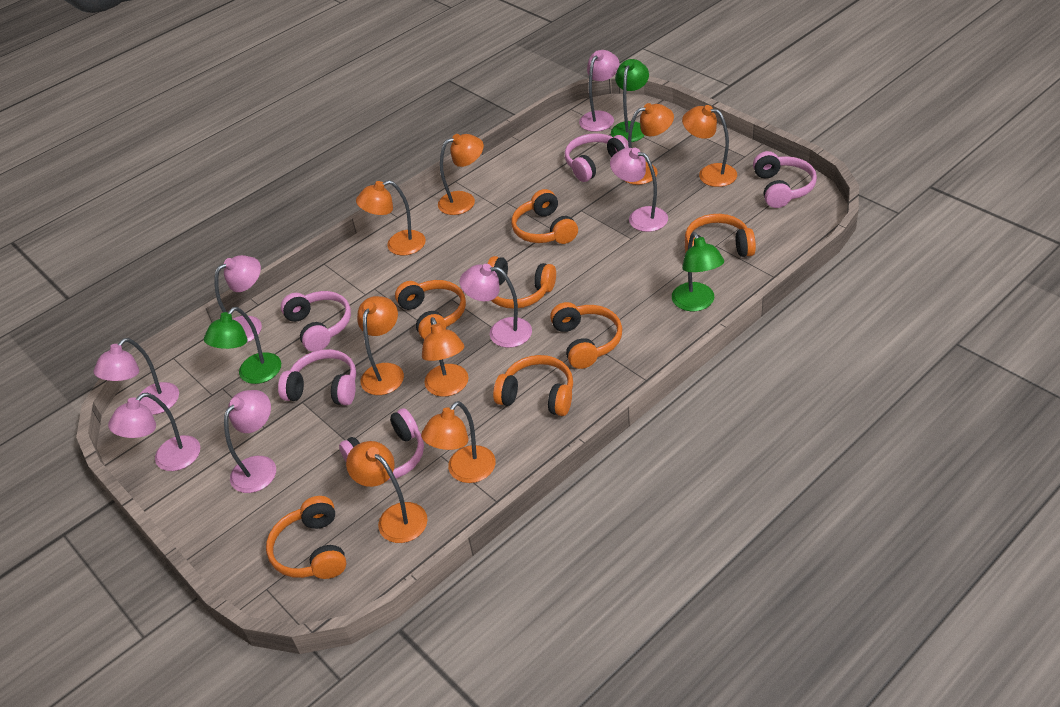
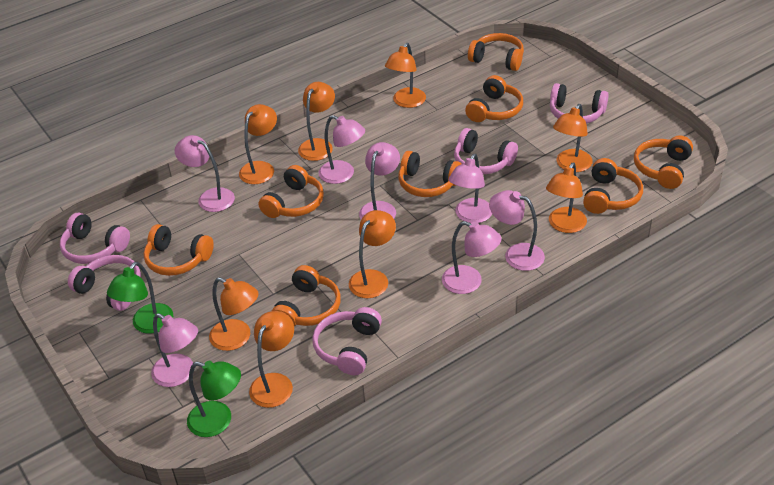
green lamp: [204,307,281,384] [611,59,649,142] [672,232,724,311] = 3 -> [107,262,173,334] [187,361,241,437] = 2
orange headphones: [266,496,347,579] [395,280,466,339] [487,256,556,309] [493,355,573,416] [511,189,578,244] [550,302,622,369] [685,214,756,257] = 7 -> [144,224,214,276] [259,165,324,218] [272,265,341,326] [398,151,461,197] [465,75,523,122] [468,33,524,71] [583,158,643,214] [634,135,693,189] = 8

